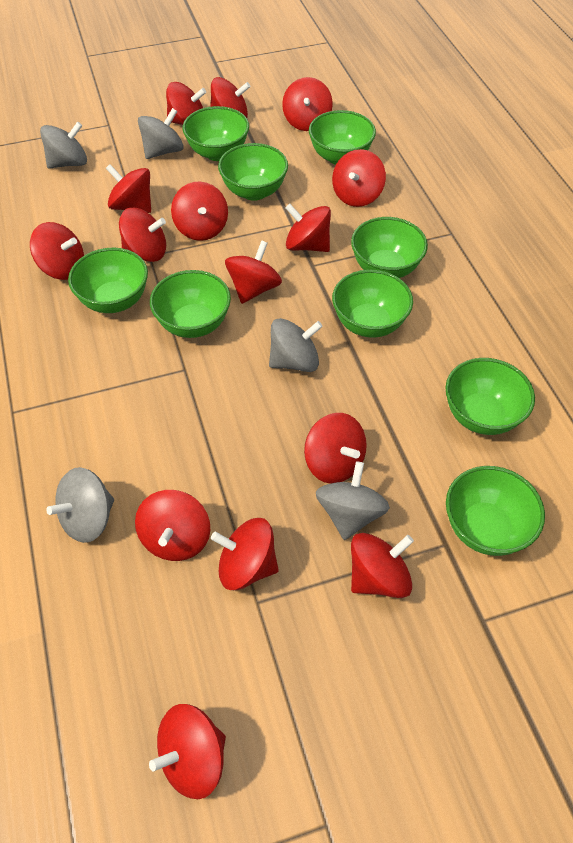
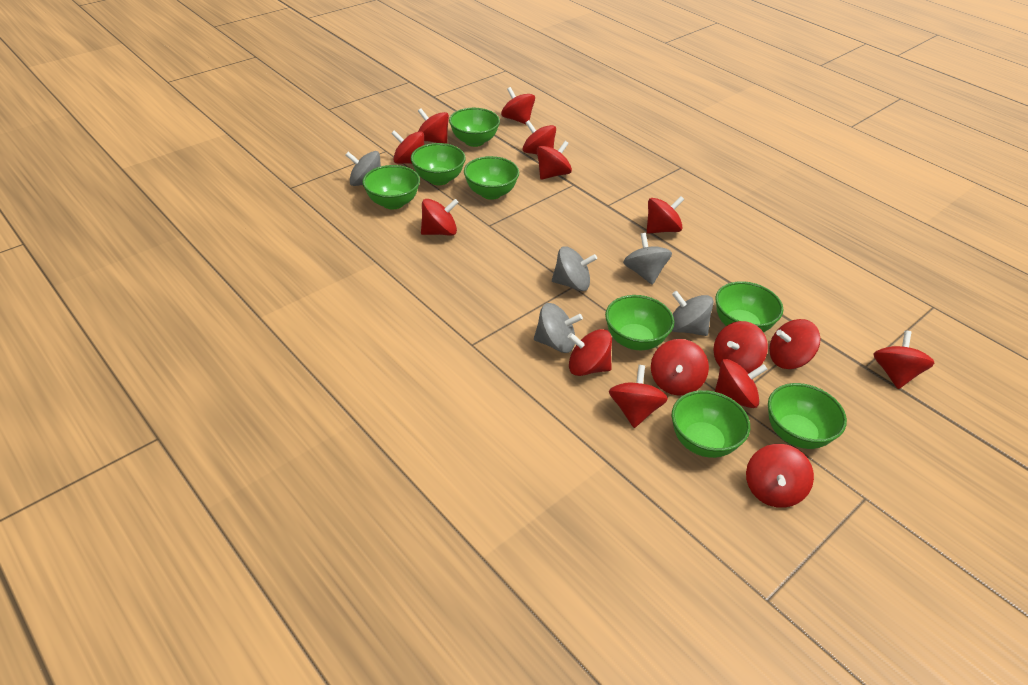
green bowl: [68,248,148,313] [150,270,231,338] [183,106,249,161] [218,143,288,201] [309,110,376,165] [332,270,413,338] [351,217,428,278] [445,358,535,435] [446,466,545,556] = 9 -> [363,165,420,209] [411,143,466,185] [449,108,500,147] [464,156,519,200] [605,295,674,350] [672,390,750,458] [715,281,783,333] [768,383,847,449] = 8

